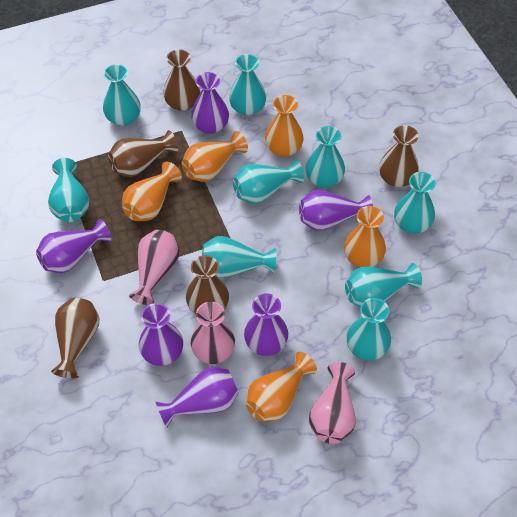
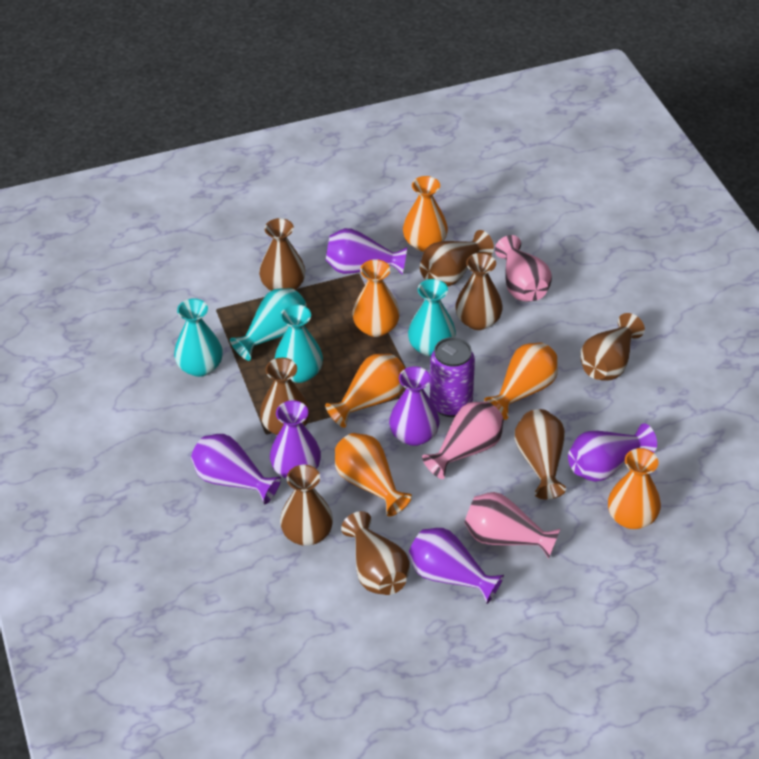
brown vase: [51,298,100,378] [108,130,178,177] [163,49,201,111] [186,255,229,314] [379,125,419,187] = 5 -> [259,218,305,291] [260,358,310,435] [280,465,333,546] [341,511,410,595] [420,230,494,287] [455,253,503,330] [514,409,566,500] [580,313,645,381] = 8
orange vase: [122,162,182,221] [182,131,248,182] [246,352,317,421] [265,95,304,157] [344,206,386,267] = 5 -> [325,354,405,428] [335,433,412,517] [352,259,400,337] [403,176,448,252] [484,342,558,420] [608,448,661,529] = 6
purple can: none = 0 -> [430,337,475,417] = 1
turquoise vase: [48,158,89,222] [103,64,141,126] [202,236,276,278] [229,54,266,116] [233,159,304,204] [306,126,345,188] [345,263,422,307] [347,298,391,360] [394,172,436,234] = 9 -> [174,298,223,377] [230,288,307,361] [275,304,323,383] [408,279,456,357] = 4

